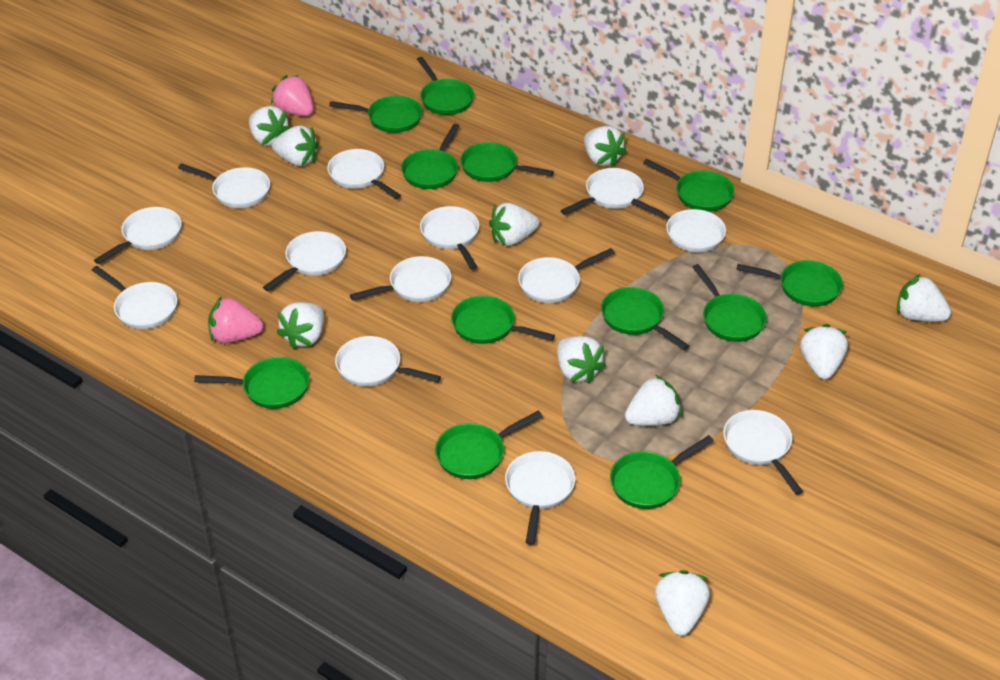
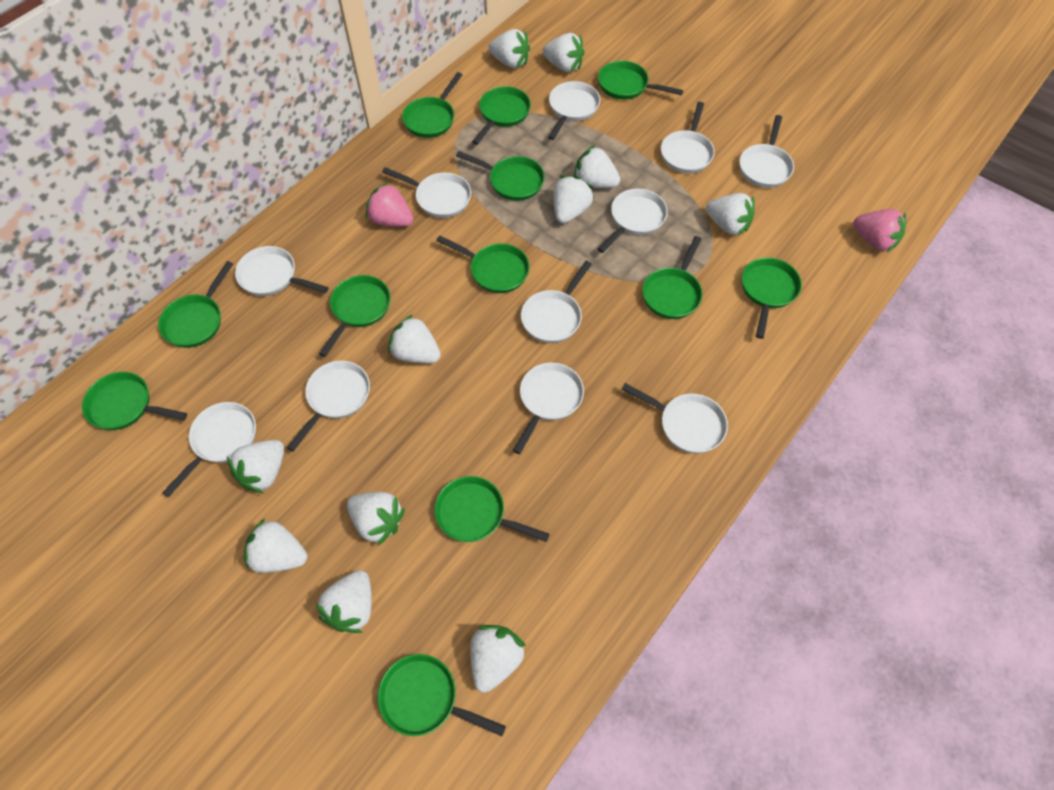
white pan: [92,266,177,329] [94,207,182,264] [178,163,270,208] [263,231,346,291] [327,149,401,199] [335,336,441,387] [350,256,451,302] [420,206,479,270] [505,451,575,545] [518,248,615,303] [561,168,644,215] [631,198,726,252] [723,410,803,495] = 13 -> [162,402,256,497] [235,246,329,296] [287,361,370,451] [382,167,471,218] [512,363,584,454] [521,261,592,343] [548,81,600,140] [598,189,668,253] [622,383,728,454] [661,102,715,173] [739,115,794,188] = 11
white strawberry: [249,106,290,146] [272,125,319,166] [277,302,324,349] [489,203,539,246] [557,336,606,384] [584,126,627,168] [625,375,682,426] [655,570,710,636] [800,324,848,379] [897,274,951,321] = 10 -> [227,440,284,494] [244,518,307,573] [315,570,372,633] [347,492,405,546] [388,315,441,363] [470,625,526,693] [488,29,530,68] [543,33,585,72] [554,176,594,224] [574,145,620,188] [706,193,755,236] = 11

